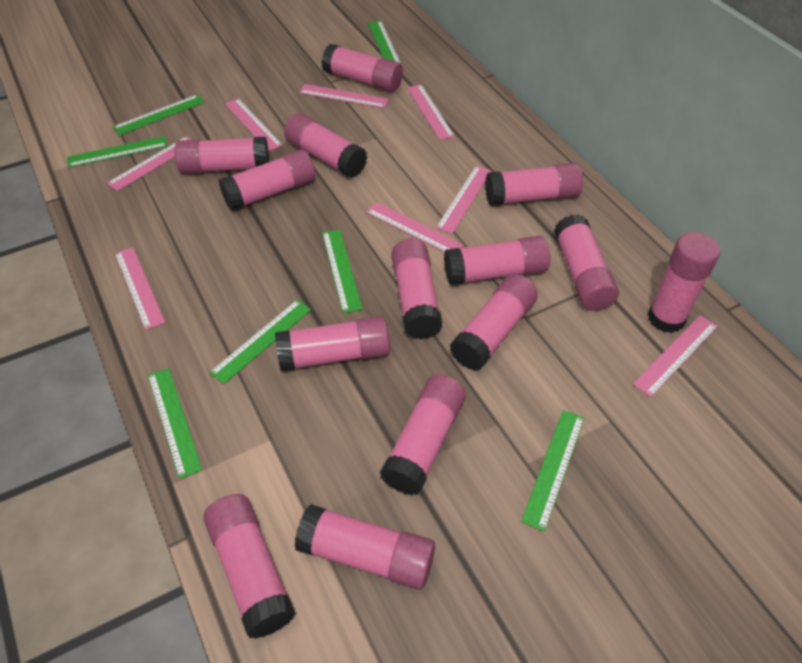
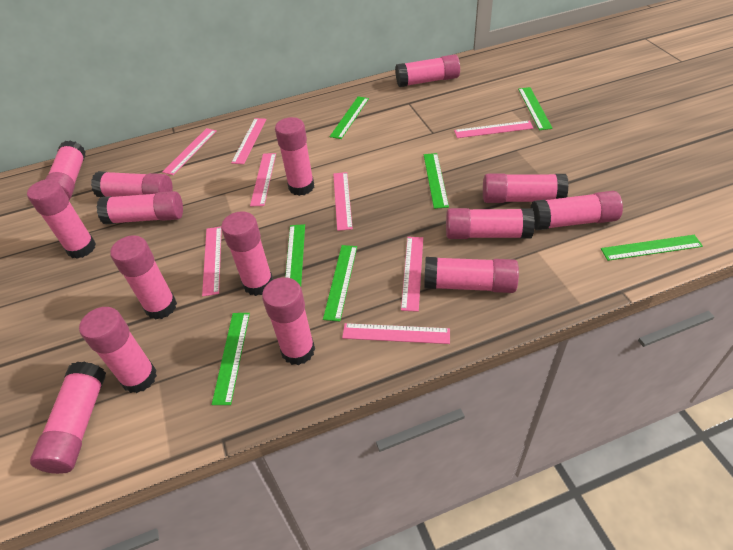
pink glue stick: [175,137,269,174] [203,494,296,639] [219,149,315,211] [275,316,390,371] [284,113,367,178] [294,504,435,590] [322,44,403,92] [380,374,466,495] [391,239,442,339] [444,236,550,285] [450,274,538,370] [485,163,583,206] [554,214,619,311] [648,232,720,333] = 14 -> [27,179,96,259] [30,362,106,474] [45,140,86,200] [79,307,157,393] [91,171,173,198] [96,191,183,224] [110,235,177,320] [221,211,273,296] [262,277,315,365] [275,117,314,196] [395,54,460,87] [424,257,519,293] [446,208,535,239] [483,173,569,203] [531,191,623,230] = 15

